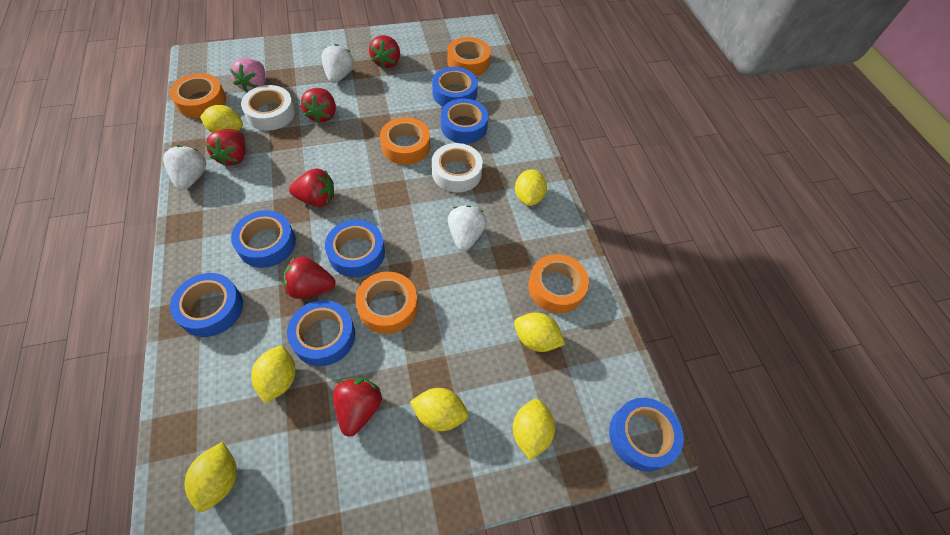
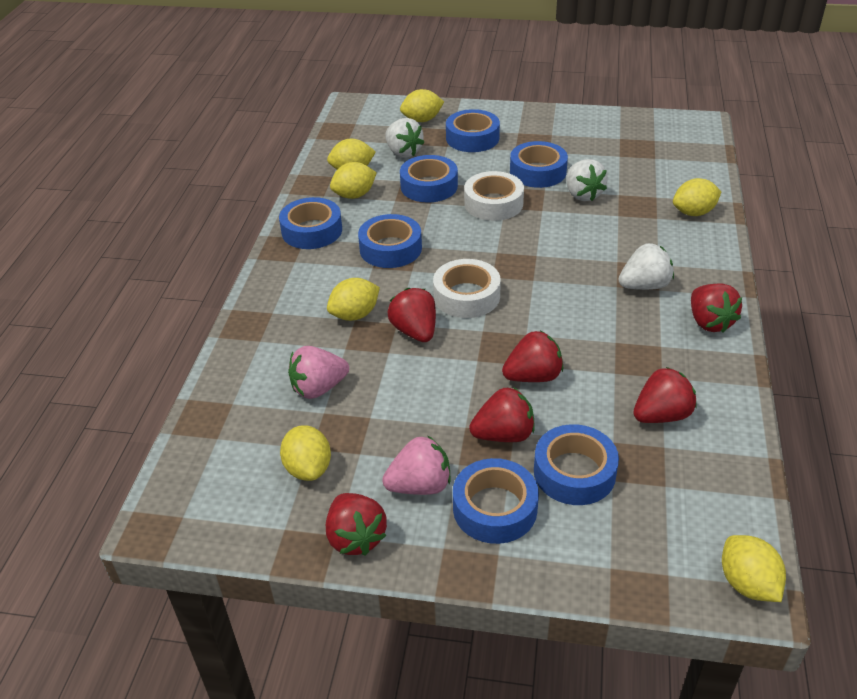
orange tape: [170,73,226,118] [355,272,418,334] [380,117,430,165] [447,37,491,76] [528,254,589,313] = 5 -> none = 0
pink strawberry: [230,58,265,92] = 1 -> [288,346,349,399] [382,435,451,495] = 2

